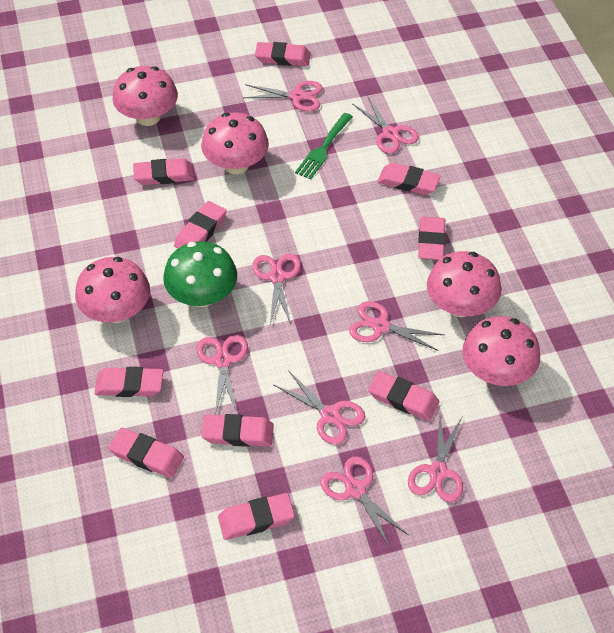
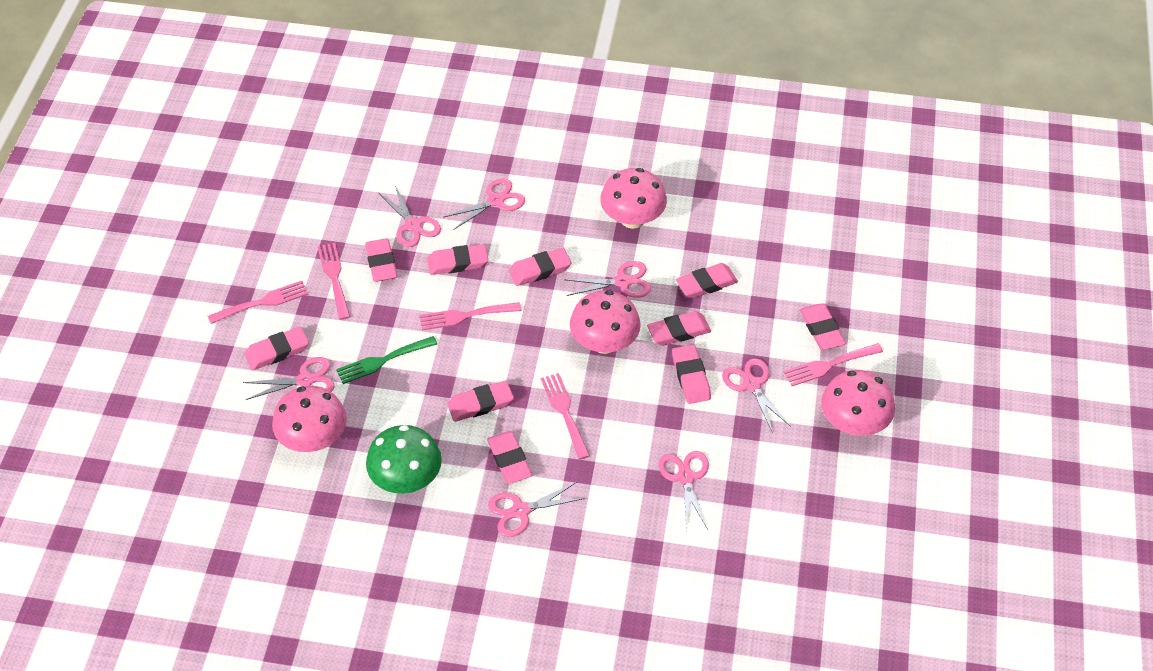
pink fork: none = 0 -> [208,281,308,324] [317,243,350,320] [419,302,521,330] [541,373,590,460] [784,343,883,386] = 5
pink mushroom: [75,257,150,323] [113,66,178,126] [201,112,269,174] [427,251,501,317] [462,316,540,386] = 5 -> [272,386,347,452] [570,290,641,354] [600,168,667,229] [821,370,895,436] = 4
pink scissors: [197,335,248,414] [243,81,323,112] [252,254,301,324] [274,370,365,445] [320,456,408,548] [349,301,444,351] [352,97,419,154] [408,415,463,502] = 8 -> [243,357,335,400] [379,185,441,247] [444,178,525,230] [488,482,585,537] [564,261,651,298] [658,451,709,531] [722,358,791,433] = 7

